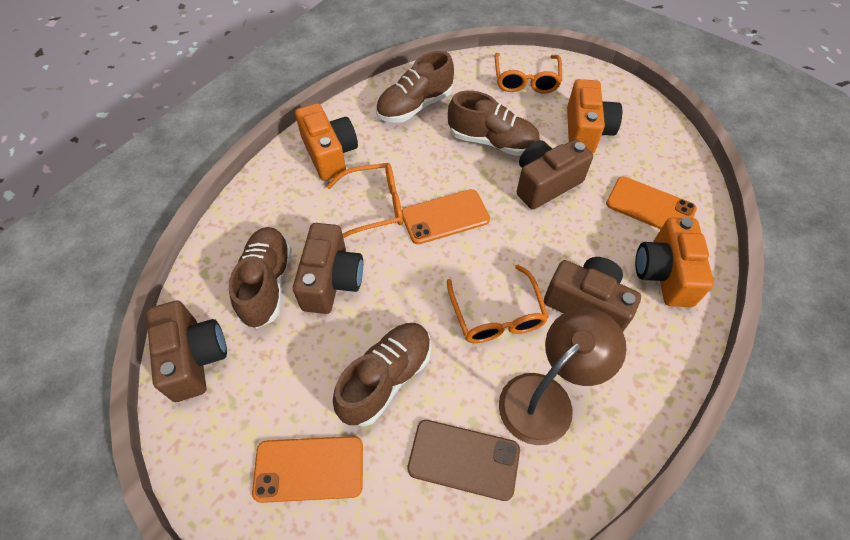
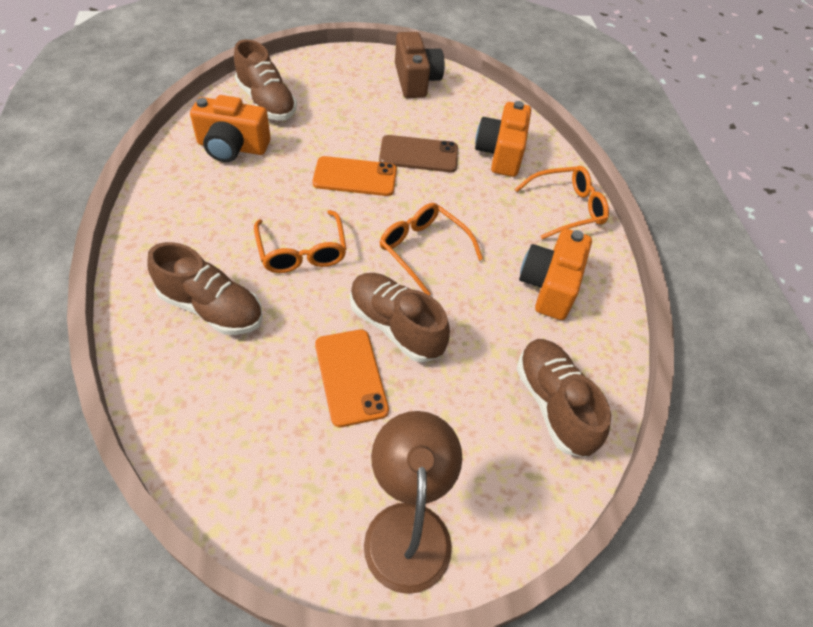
brown camera: [146,301,227,402] [293,223,363,314] [517,139,593,209] [544,257,641,331] = 4 -> [395,32,444,98] = 1
orange phone: [252,436,363,503] [402,189,490,244] [606,176,697,229] = 3 -> [313,156,397,196] [315,330,389,427] = 2

